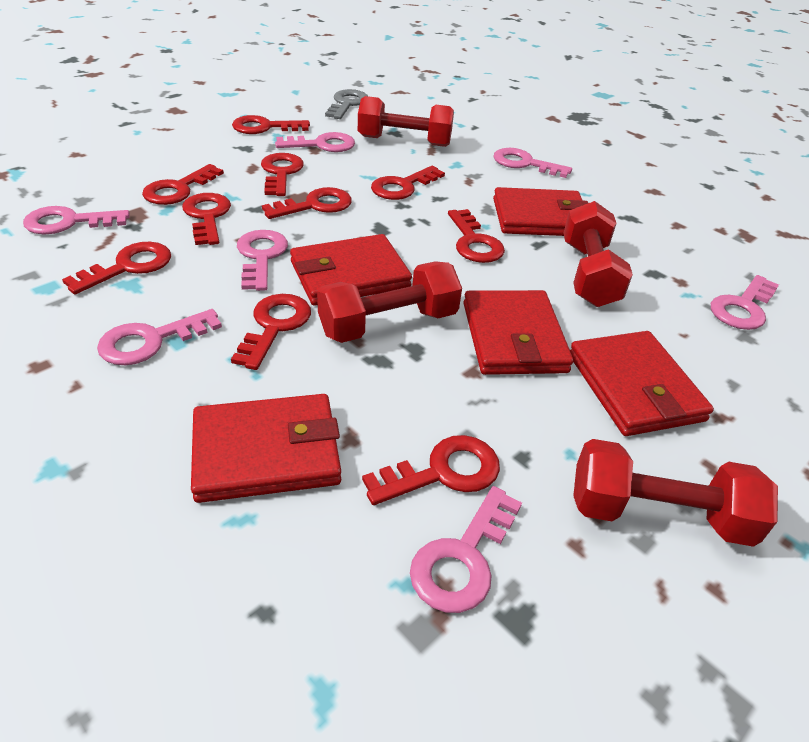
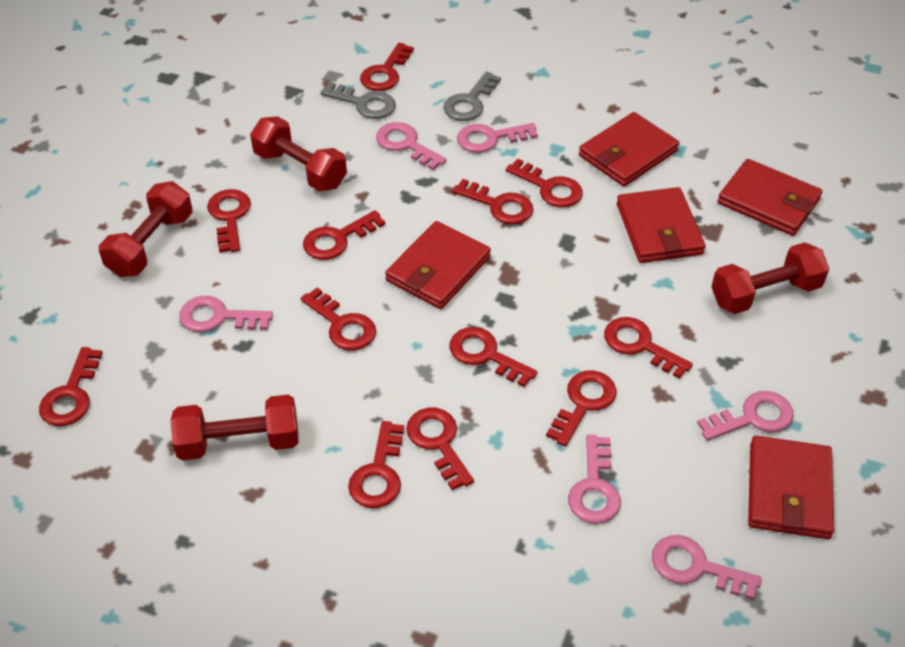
grey key: [325,89,368,119] = 1 -> [320,82,396,119] [443,72,501,121] = 2
pink key: [23,206,130,234] [97,309,222,365] [237,230,288,291] [275,132,355,152] [410,486,522,613] [493,148,572,178] [711,275,779,330] = 7 -> [179,296,273,332] [376,122,447,170] [457,123,538,153] [568,435,621,524] [652,535,762,600] [697,391,794,441] = 6
red key: [62,242,171,294] [142,164,224,205] [182,193,231,245] [231,294,311,370] [232,115,310,134] [261,153,304,196] [262,187,352,219] [362,435,500,505] [371,166,445,200] [448,209,505,263] = 10 -> [39,347,103,426] [207,189,251,252] [301,287,376,351] [303,210,385,260] [348,421,404,508] [360,42,414,91] [406,408,474,490] [449,327,537,387] [452,179,533,225] [506,159,583,208] [546,370,617,447] [604,317,693,379] = 12

